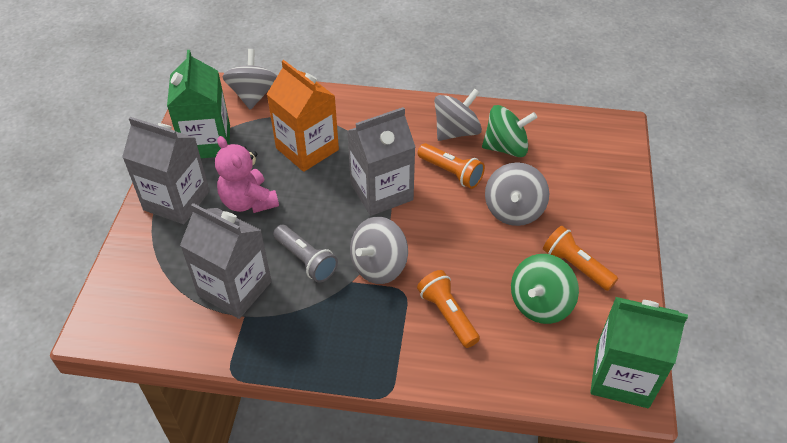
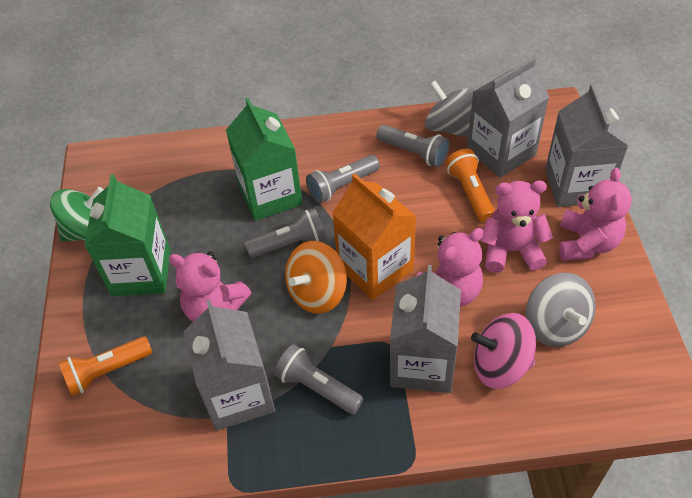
green spinning top: [482,105,537,157] [511,254,579,324] = 2 -> [50,187,104,241] = 1
grey carton: [122,117,210,224] [180,203,272,319] [347,107,415,216] = 3 -> [183,300,275,431] [390,265,461,393] [467,57,549,178] [545,84,629,207] = 4
grey flashlight: [273,225,338,283] = 1 -> [245,208,326,258] [274,344,363,414] [306,155,380,203] [376,125,449,167] = 4
grey spinning top: [222,49,277,110] [350,217,408,284] [434,89,482,141] [485,162,549,226] = 4 -> [425,80,476,138] [526,273,596,347] = 2
orange flashlight: [417,270,480,348] [418,143,485,189] [543,226,618,291] = 3 -> [59,336,152,396] [445,149,495,222] = 2
orange spinning top: none = 0 -> [285,241,347,314] = 1
pink spinning top: none = 0 -> [471,313,536,389] = 1
pink teddy bear: [215,136,279,213] = 1 -> [169,251,252,322] [416,228,483,307] [480,181,553,273] [559,168,632,261] = 4

